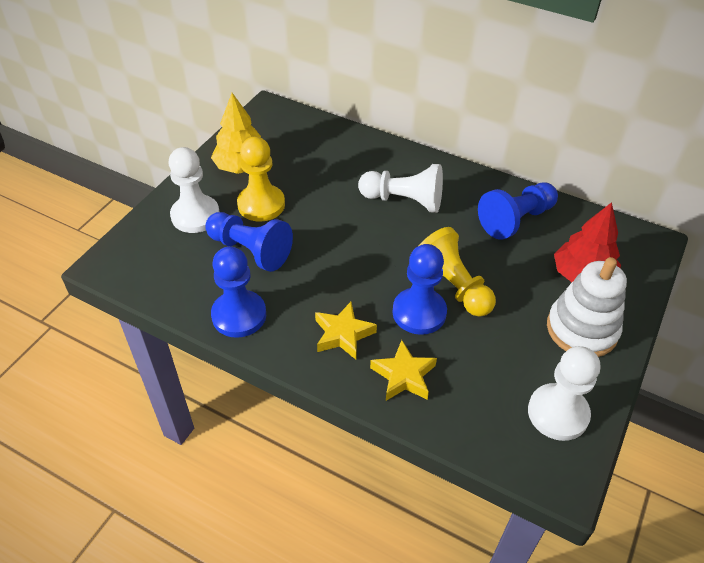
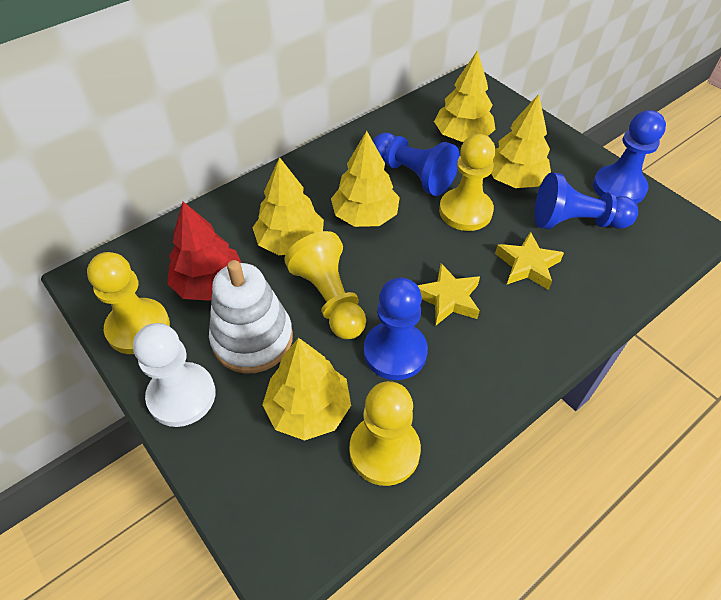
white pawn: [169,147,219,233] [358,164,443,213] [528,346,600,441] = 3 -> [133,323,216,427] = 1
yellow pawn: [237,137,285,222] [419,227,496,317] = 2 -> [87,252,170,354] [284,231,366,339] [349,381,421,486] [439,134,496,231] = 4
yellow tree: [211,93,261,174] = 1 -> [252,157,324,255] [262,338,351,441] [331,131,400,227] [434,50,496,142] [491,94,551,188] = 5

